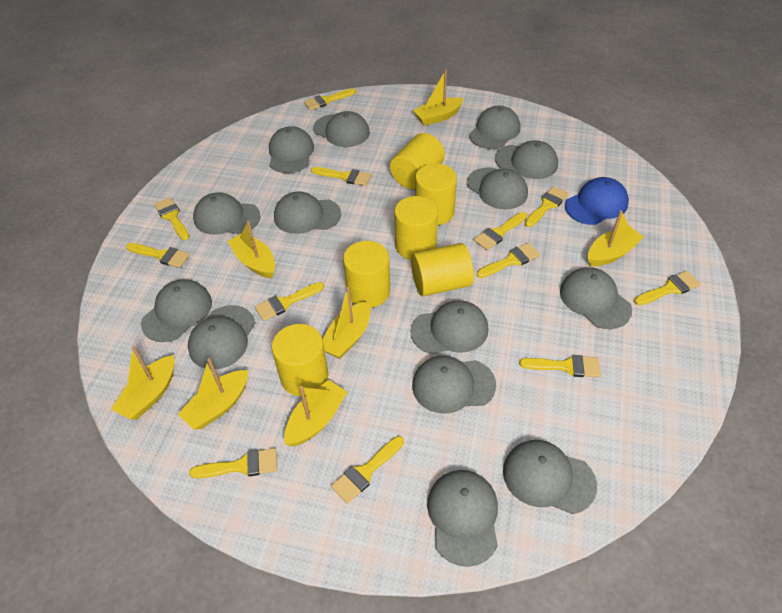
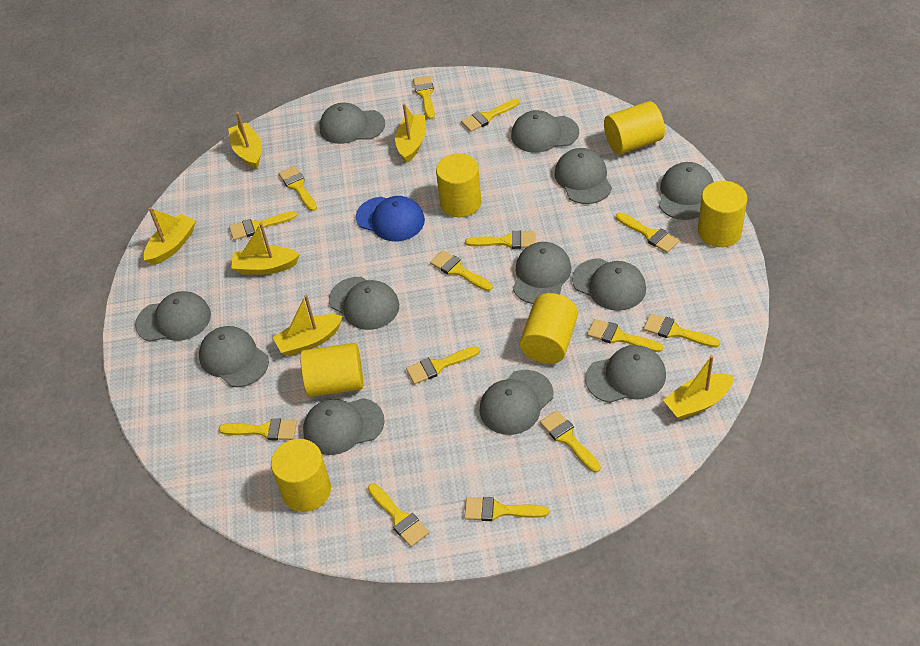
grey cap: [141,279,212,342] [188,305,255,369] [193,192,261,235] [269,126,314,173] [274,192,341,234] [313,111,370,147] [410,300,488,354] [412,356,496,414] [427,470,498,567] [467,167,528,209] [469,106,520,149] [495,140,558,179] [503,440,597,514] [560,267,632,329] = 14 -> [135,291,211,342] [199,326,269,387] [303,398,385,455] [319,103,385,144] [329,277,399,330] [479,370,554,435] [511,110,579,153] [513,242,571,304] [554,148,612,204] [572,258,646,311] [585,345,666,403] [659,162,714,220] = 12
yellow boat: [111,346,174,420] [178,358,248,429] [227,221,275,278] [284,380,347,446] [323,287,371,359] [413,70,464,126] [588,210,644,266] = 7 -> [144,207,196,265] [228,112,262,169] [231,223,300,275] [273,295,343,356] [395,104,425,163] [663,355,734,420] = 6
yellow brush: [126,243,190,268] [154,198,189,240] [189,448,277,478] [255,282,324,321] [304,88,356,110] [311,167,371,186] [331,436,404,504] [474,212,527,250] [477,243,540,278] [519,355,601,377] [525,186,569,227] [634,271,701,305] = 12 -> [218,418,297,440] [229,211,297,240] [278,166,317,211] [368,484,429,547] [406,346,480,384] [413,75,435,119] [430,250,493,291] [461,99,519,132] [464,497,549,521] [465,231,536,249] [540,410,601,473] [587,319,663,352] [616,213,679,253] [643,313,720,348] = 14

